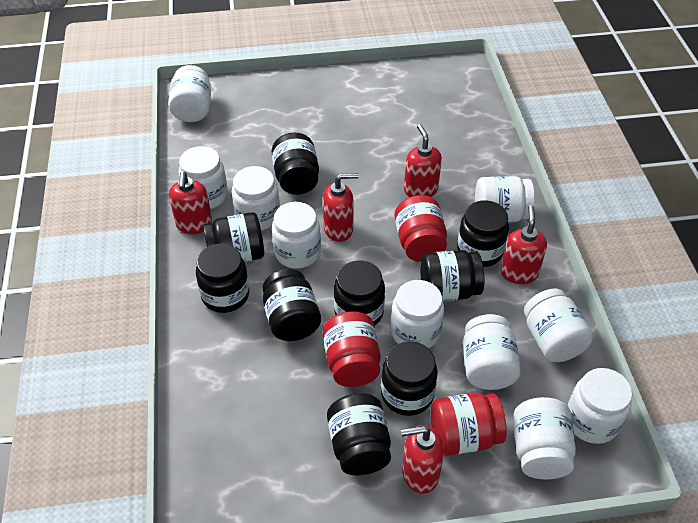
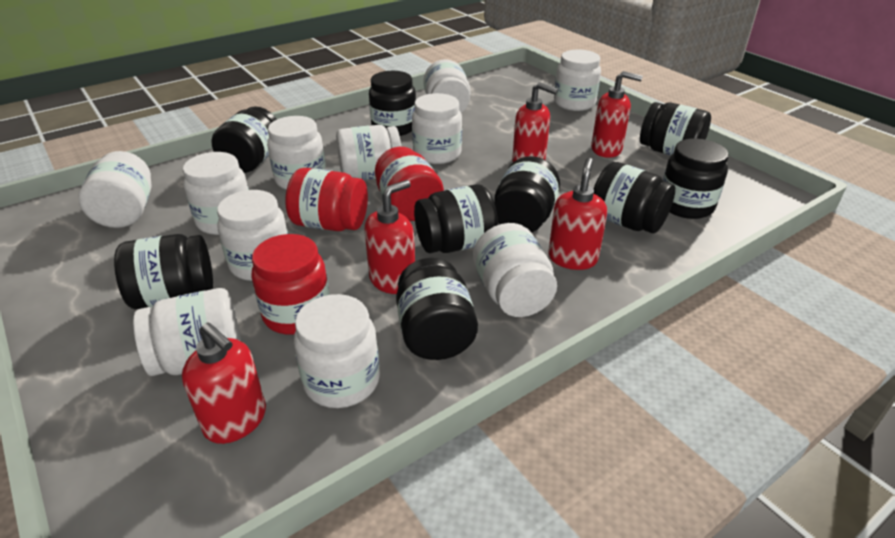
white jar: [168,65,211,122] [179,146,228,209] [232,166,280,230] [272,202,321,268] [391,280,444,348] [463,314,521,390] [475,176,535,222] [513,397,576,480] [524,288,593,362] [568,368,632,444] = 10 -> [78,151,152,228] [133,288,241,376] [183,152,249,235] [217,190,288,281] [267,116,326,190] [294,294,380,408] [336,125,401,180] [412,93,462,164] [423,59,471,113] [473,223,557,317] [554,50,601,111] = 11

